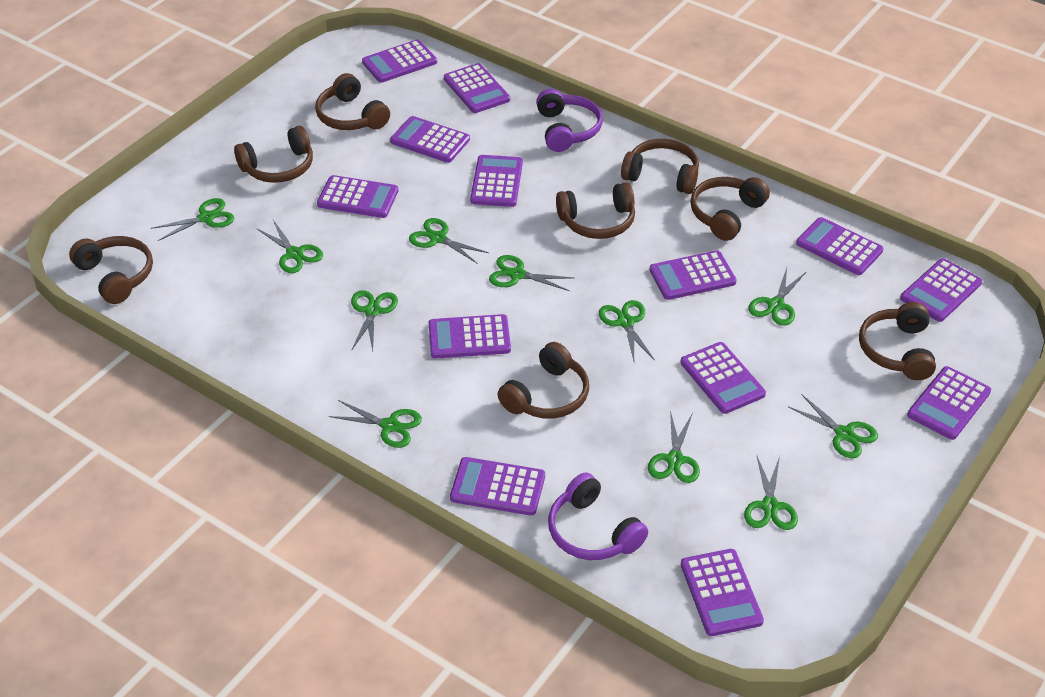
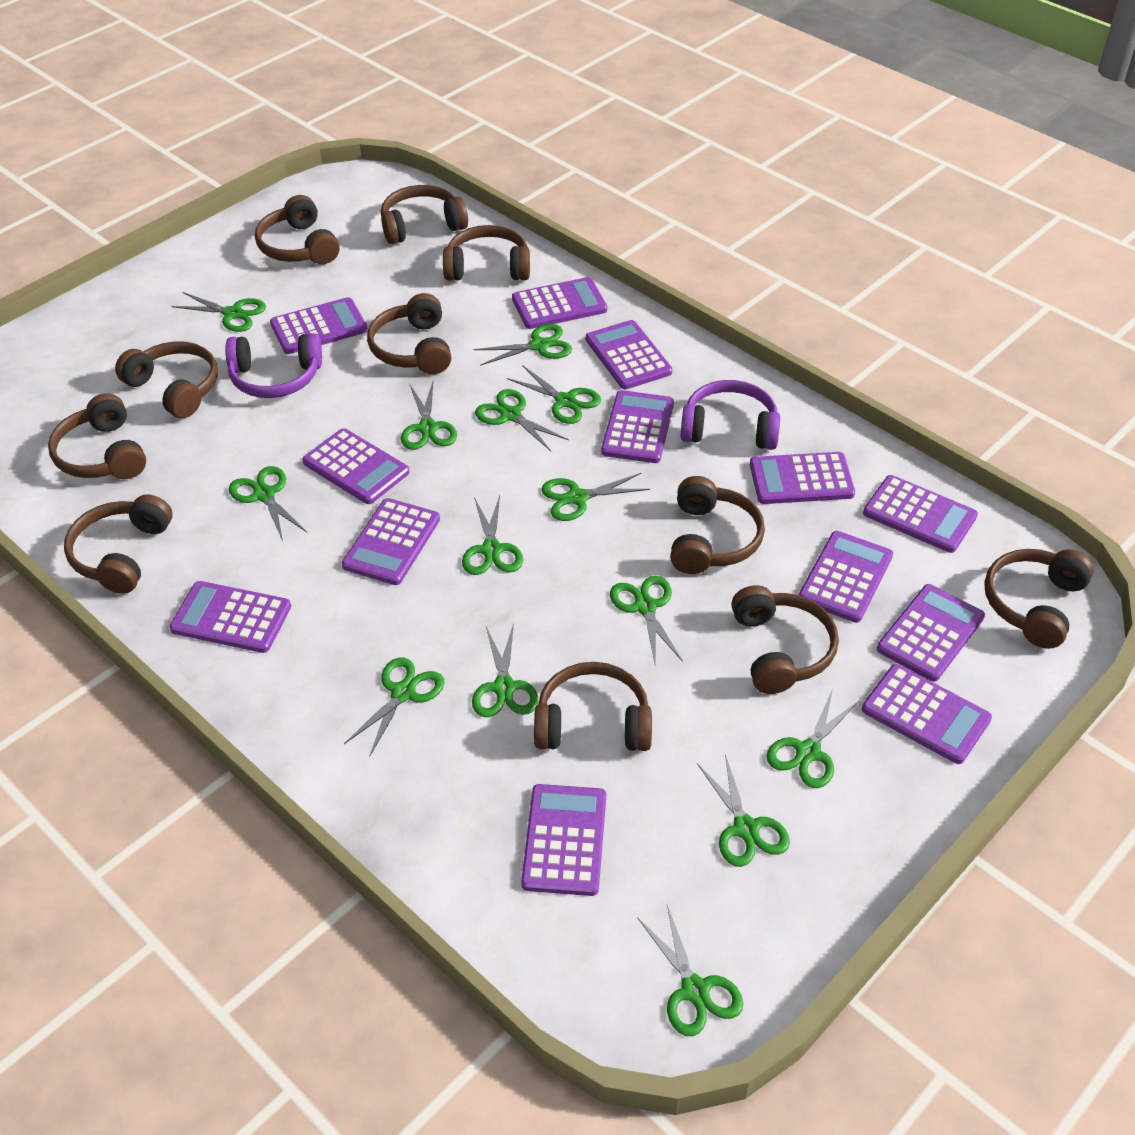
brown headphones: [69,236,153,304] [234,126,313,183] [315,73,390,130] [497,342,589,419] [556,183,635,239] [621,139,699,194] [690,177,770,241] [859,302,936,380] = 8 -> [48,393,146,479] [64,494,173,594] [115,341,218,418] [255,195,340,264] [367,293,451,374] [381,185,468,244] [443,225,530,281] [534,662,652,751] [670,476,765,574] [731,585,839,694] [984,549,1094,649] = 11
green scissors: [151,198,234,241] [256,220,323,273] [329,400,422,448] [351,290,398,352] [409,218,489,263] [489,255,573,291] [599,300,655,361] [648,411,700,483] [744,456,798,530] [748,268,807,326] [788,394,878,458] = 11 -> [171,292,266,332] [229,466,308,541] [344,657,444,757] [401,382,457,450] [462,495,523,575] [472,623,539,717] [473,324,572,366] [475,389,569,451] [507,365,601,424] [541,473,650,521] [610,576,683,667] [637,905,743,1036] [697,754,790,867] [766,689,860,788] = 14

